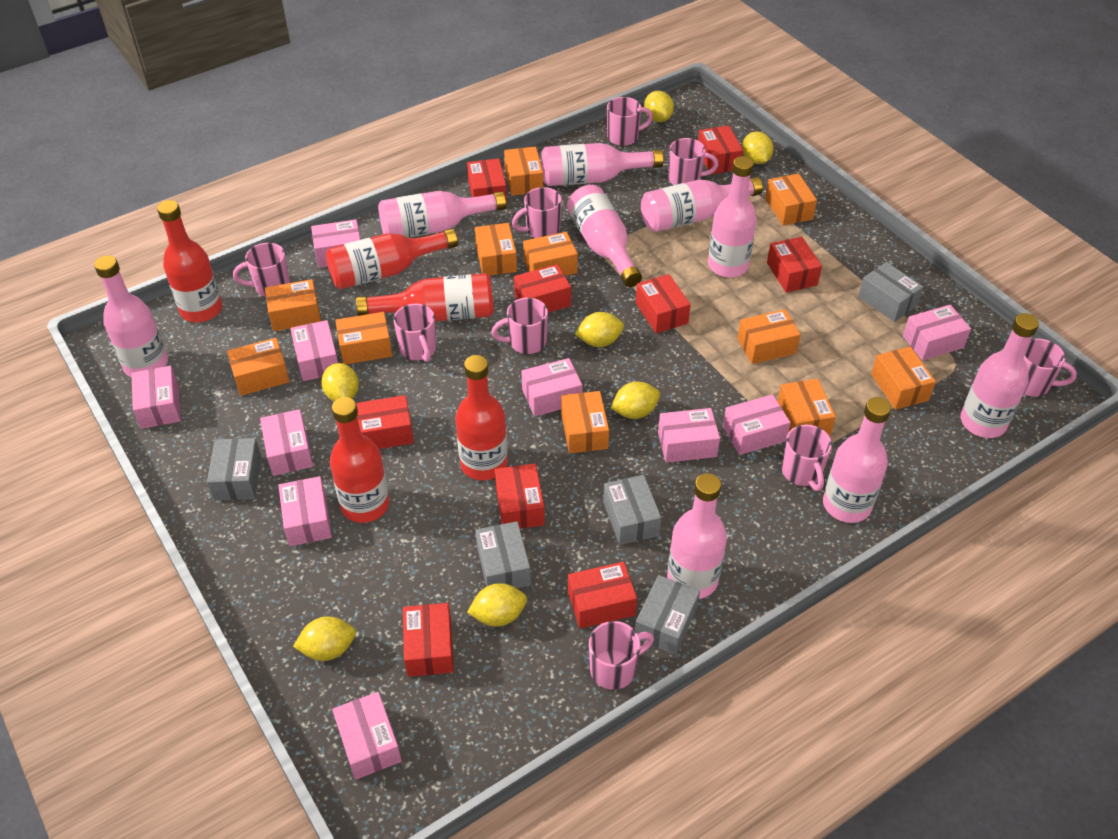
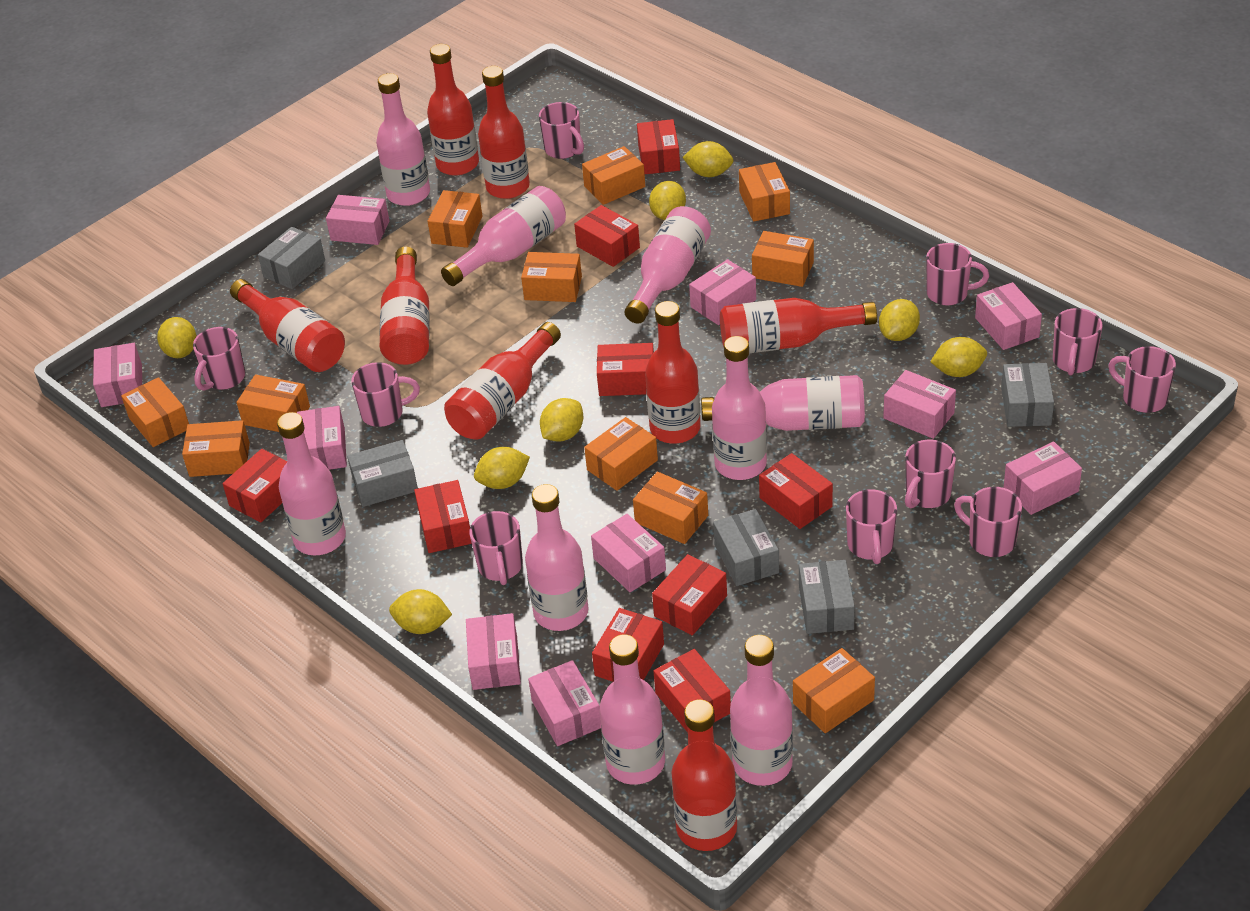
pink mug: [233,243,290,297] [393,304,436,362] [491,297,548,354] [512,187,562,238] [589,621,654,690] [607,97,653,146] [668,138,718,185] [782,425,832,491] [1023,339,1077,397] = 9 -> [193,327,245,391] [351,362,420,427] [469,511,523,585] [539,102,584,159] [846,489,897,564] [905,440,956,509] [926,243,989,305] [954,487,1022,557] [1053,308,1103,375] [1108,346,1176,413] = 10
red bottle: [157,200,222,322] [326,228,458,289] [330,397,390,523] [356,273,494,321] [455,355,508,480] = 5 -> [230,279,345,372] [379,247,430,365] [427,44,479,176] [444,322,561,439] [478,66,530,199] [645,301,701,444] [672,699,737,851] [720,298,877,353] = 8
yellow lemon: [293,617,356,661] [321,363,359,401] [467,583,527,627] [575,312,624,347] [611,381,660,419] [644,91,674,122] [742,131,773,164] = 7 -> [157,317,197,358] [389,589,452,634] [474,447,530,489] [540,398,583,442] [649,181,686,220] [682,141,733,177] [879,299,920,341] [930,337,987,377] = 8

